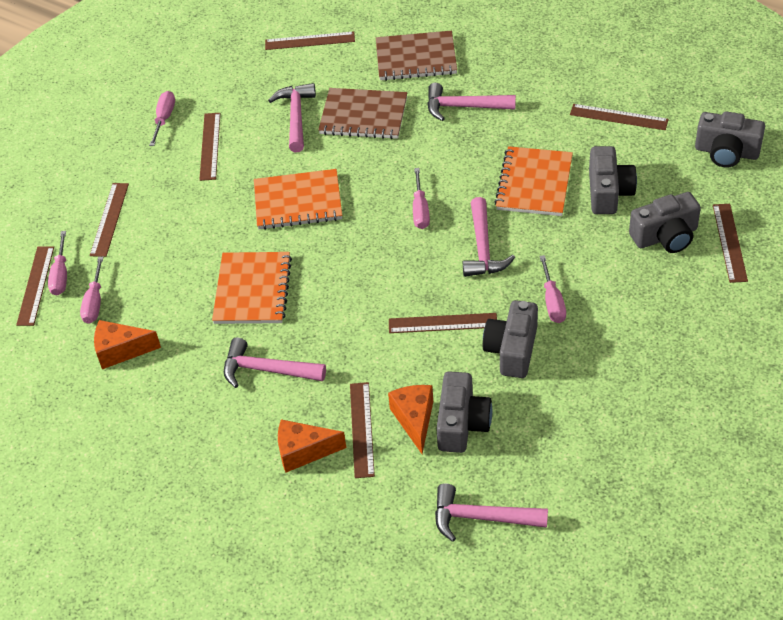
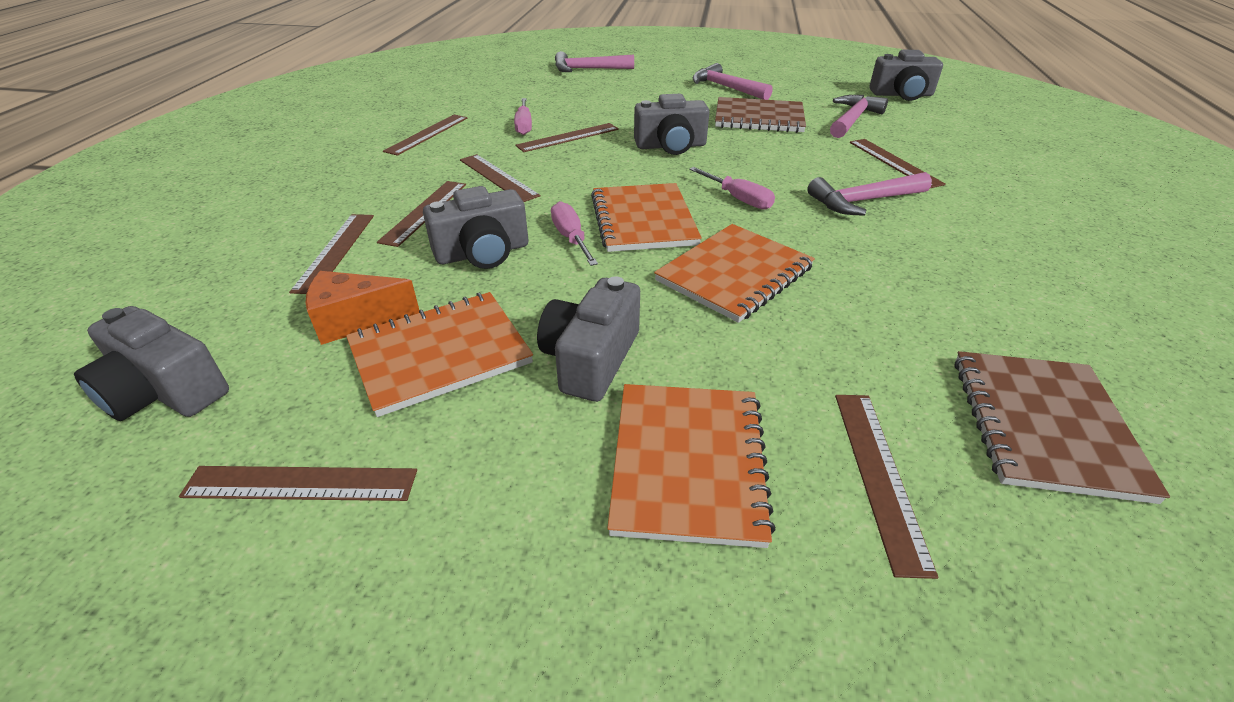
orange cheese: [94,320,161,369] [278,419,346,473] [388,385,433,454] = 3 -> [305,271,419,345] = 1
orange notebook: [212,252,292,324] [254,169,342,230] [495,146,573,216] = 3 -> [346,292,533,417] [591,183,702,252] [607,384,776,548] [654,224,815,323] = 4
pink hammer: [224,337,326,388] [268,83,316,152] [427,83,516,121] [435,483,548,542] [463,197,515,277] = 5 -> [555,51,634,72] [693,63,773,100] [807,172,932,216] [830,95,888,138] = 4
pink screwdriver: [48,231,67,295] [80,257,103,324] [149,91,175,146] [413,168,430,229] [539,255,566,323] = 5 -> [514,98,532,135] [551,201,598,266] [689,167,775,210] = 3

